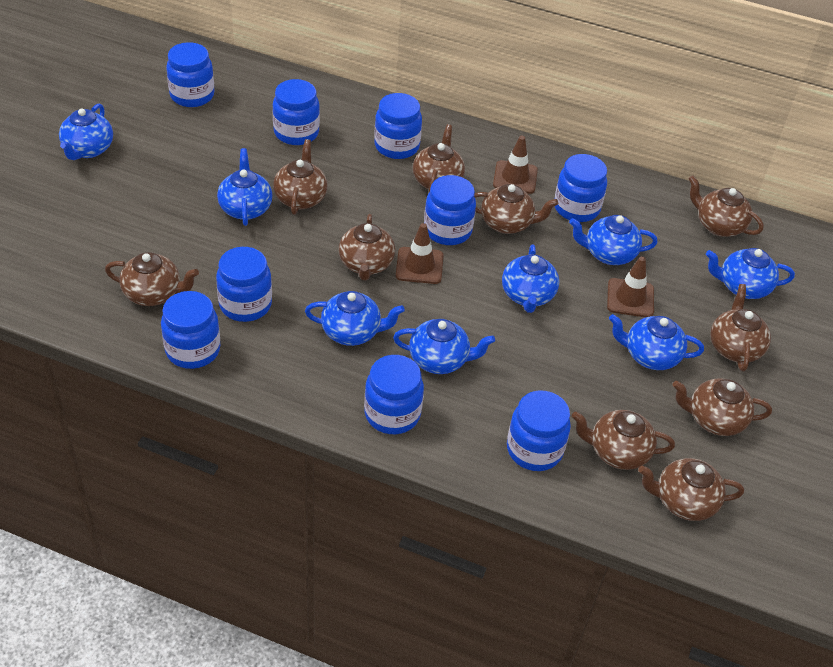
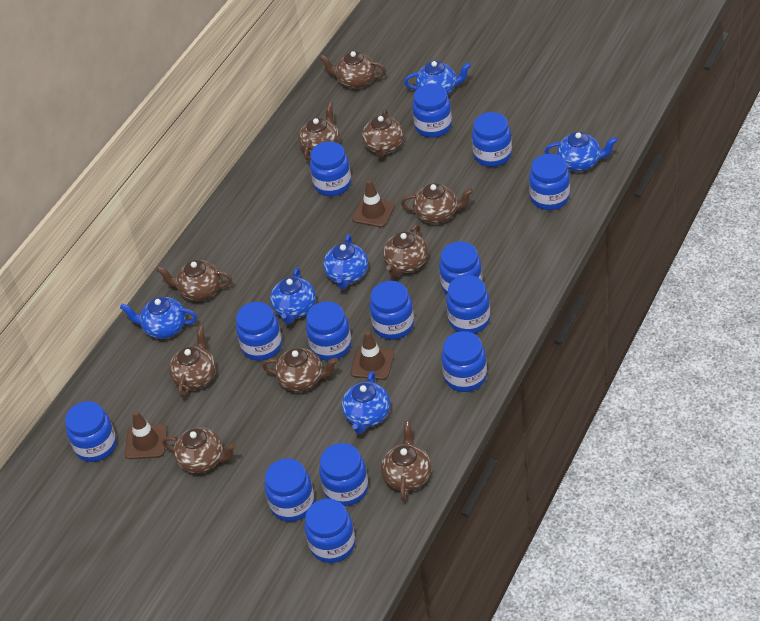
blue jar: [161,291,220,369] [166,42,214,107] [216,247,272,322] [273,79,320,145] [364,355,424,434] [374,93,422,159] [424,175,476,245] [507,390,571,471] [555,154,607,222] = 9 -> [65,401,117,462] [236,302,282,361] [264,459,315,522] [304,499,355,563] [306,301,352,361] [310,141,352,196] [319,443,369,506] [369,281,414,340] [412,84,452,138] [439,241,483,295] [441,331,487,392] [446,275,490,334] [472,112,512,167] [529,154,570,210] = 14
blue teapot: [59,103,113,160] [217,148,273,226] [305,291,405,346] [393,319,495,374] [502,244,559,313] [569,215,658,265] [609,314,704,370] [706,248,795,299] = 8 -> [120,297,197,339] [270,268,316,325] [323,234,368,290] [342,371,391,434] [404,61,471,95] [545,132,617,172] = 6

